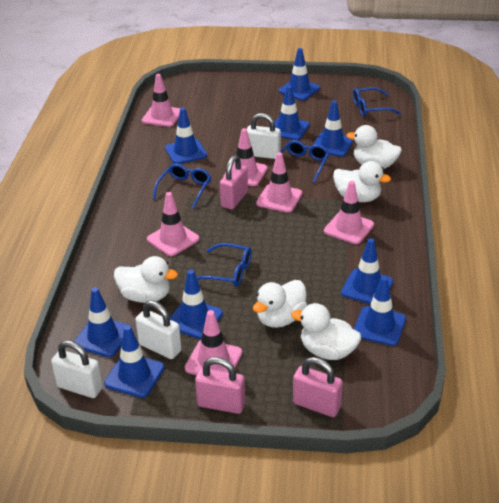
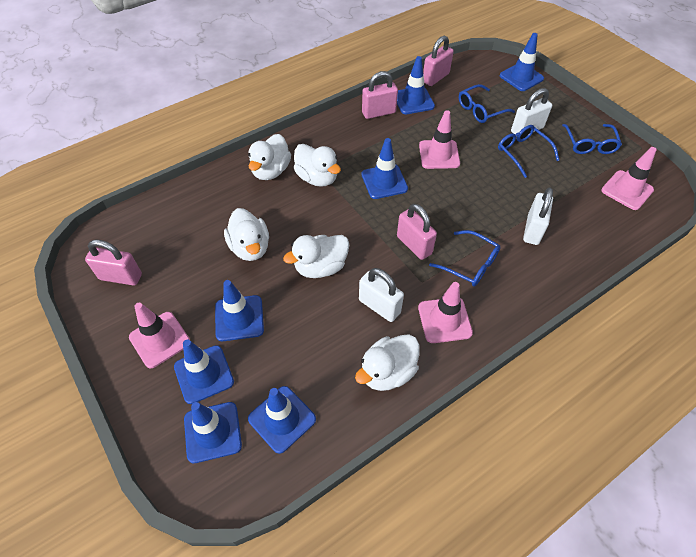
blue traffic cone: [74,287,132,357] [104,325,164,398] [165,108,207,164] [170,270,223,339] [274,85,310,140] [279,48,320,100] [312,100,353,157] [341,238,393,304] [354,276,406,346] = 9 -> [174,340,234,404] [184,402,242,463] [215,280,264,341] [248,386,316,454] [361,138,408,199] [397,56,435,114] [500,33,544,91] = 7
pink padlock: [195,357,245,414] [220,155,248,209] [293,357,343,417] = 3 -> [85,240,142,286] [362,71,398,119] [397,204,437,260] [423,35,454,86] = 4
pink traffic cone: [142,74,180,127] [147,192,199,256] [185,310,242,375] [223,128,268,186] [256,152,302,213] [324,181,374,244] = 6 -> [129,303,190,368] [418,282,473,343] [419,110,460,169] [601,147,657,210] = 4

